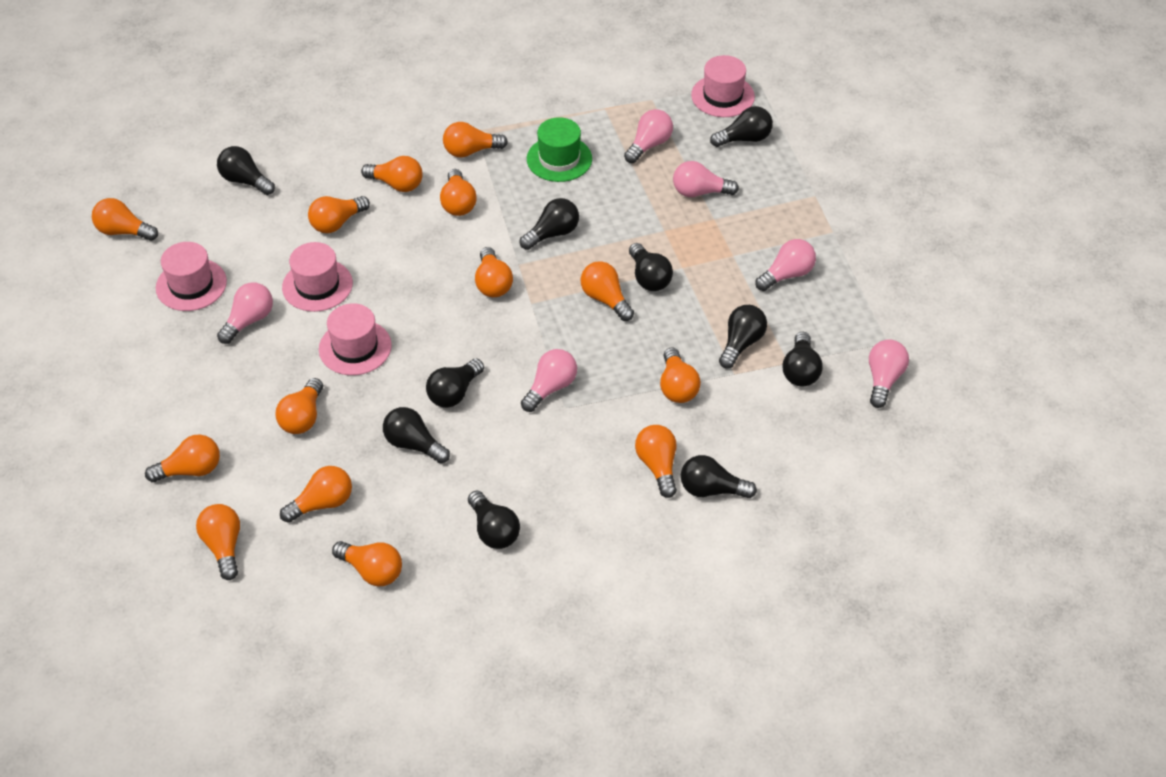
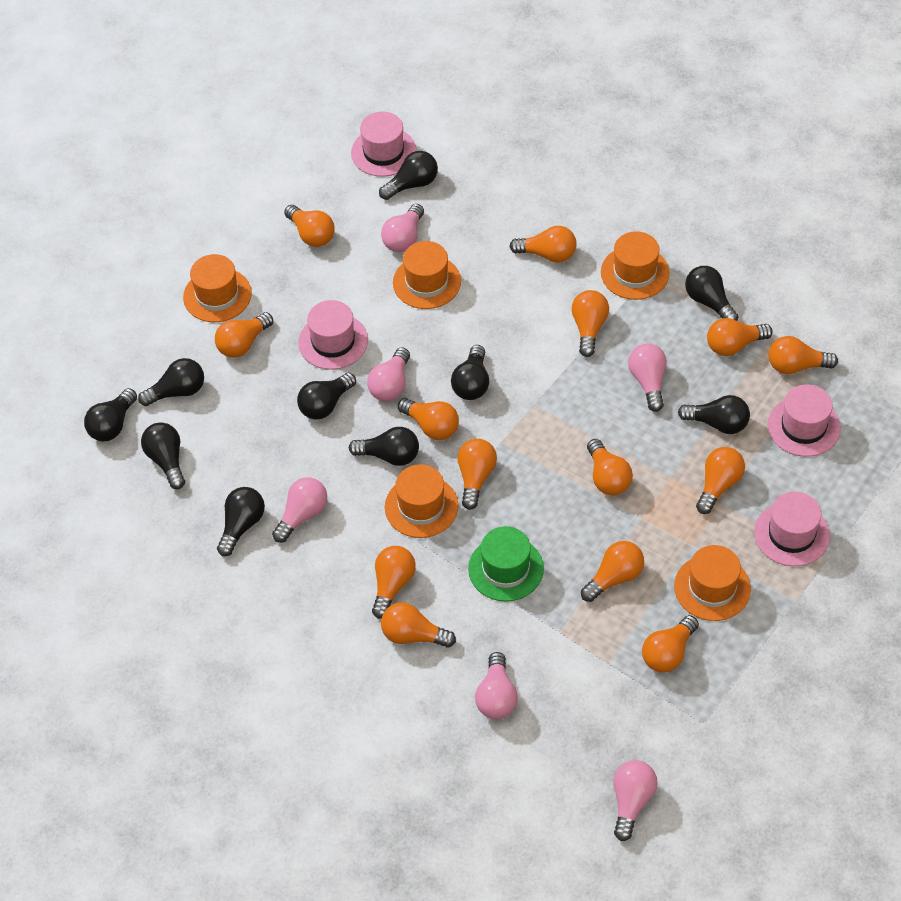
orange hat: none = 0 -> [183,254,252,322] [385,464,458,538] [393,241,461,309] [601,231,670,300] [674,545,751,621] = 5

